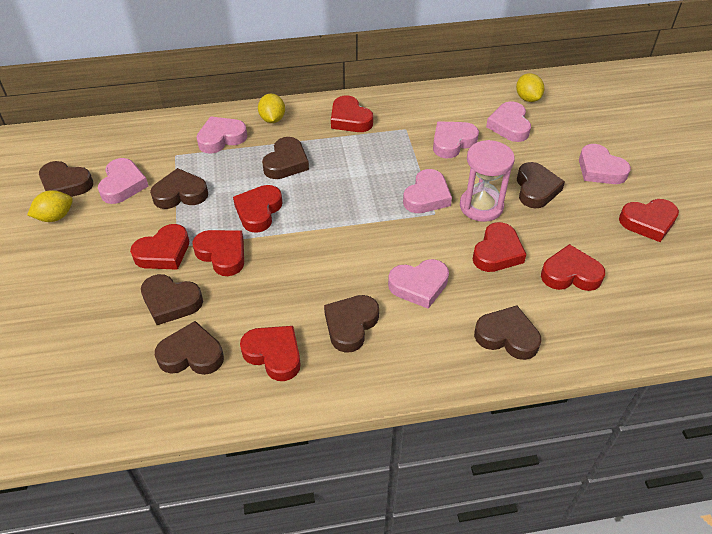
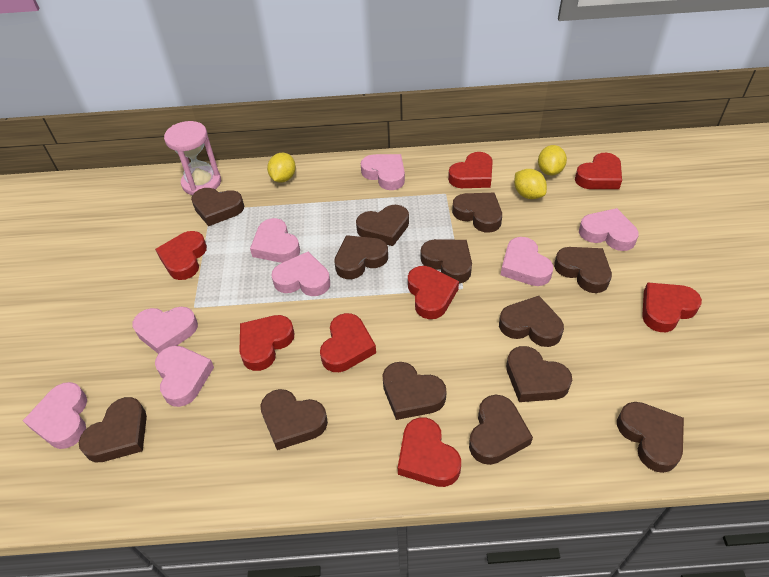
brown heart: [39,161,93,197] [141,274,203,325] [150,168,208,209] [155,321,224,375] [262,137,309,179] [324,295,379,353] [474,306,541,360] [517,162,565,208] = 8 -> [79,397,147,462] [191,188,244,226] [260,389,328,450] [334,235,388,279] [356,205,409,246] [383,362,447,420] [421,239,472,283] [452,193,502,233] [469,395,533,465] [499,296,564,347] [506,346,572,402] [554,247,612,293] [617,402,684,473] = 13
pink heart: [98,158,148,204] [196,117,247,154] [388,259,449,309] [403,169,452,213] [433,121,479,158] [486,101,531,142] [579,144,631,184] = 7 -> [23,382,87,449] [132,307,198,354] [155,346,214,407] [250,218,300,263] [271,251,330,296] [361,154,405,190] [501,237,553,286] [579,208,639,251] = 8

